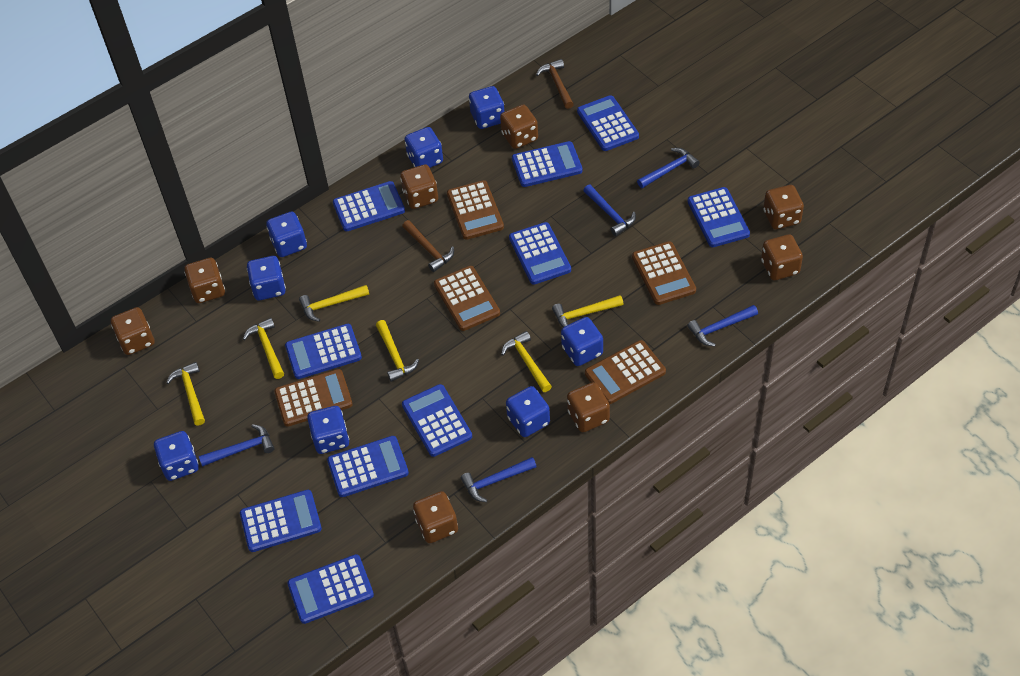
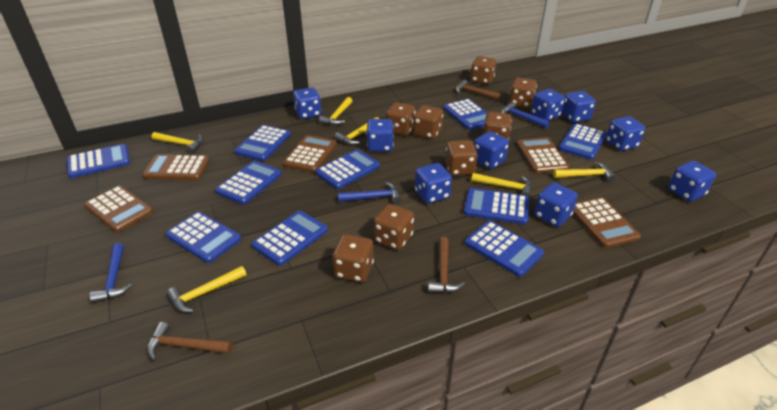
blue dice: [154,431,199,481] [247,256,286,300] [266,212,307,257] [307,406,349,454] [405,127,443,168] [469,86,504,129] [506,386,550,437] [561,317,603,366] = 8 -> [293,87,322,119] [366,119,394,152] [415,163,452,204] [474,131,509,169] [531,89,565,121] [534,183,578,227] [562,91,596,123] [606,116,645,151] [668,161,716,202] = 9
blue hammer: [199,424,275,467] [461,457,537,502] [583,184,636,236] [637,148,700,188] [687,305,758,346] = 5 -> [90,243,132,303] [338,182,401,203] [501,102,550,128] = 3
brown hammer: [402,220,454,272] [536,59,574,109] = 2 -> [147,322,232,361] [428,237,465,293] [456,80,501,100] = 3

